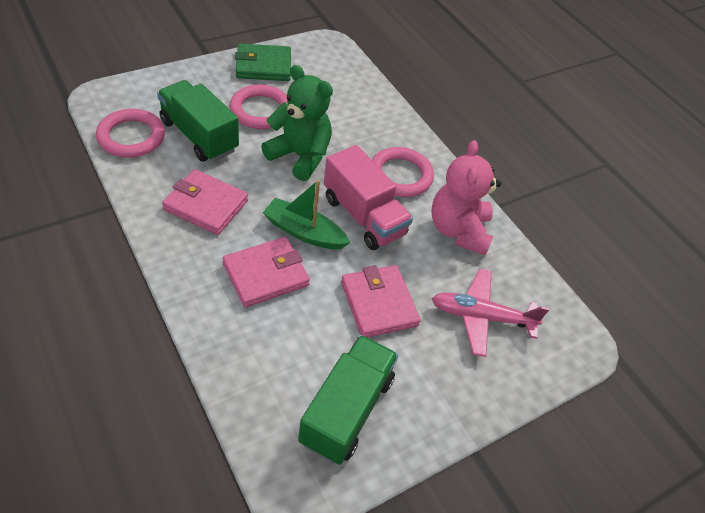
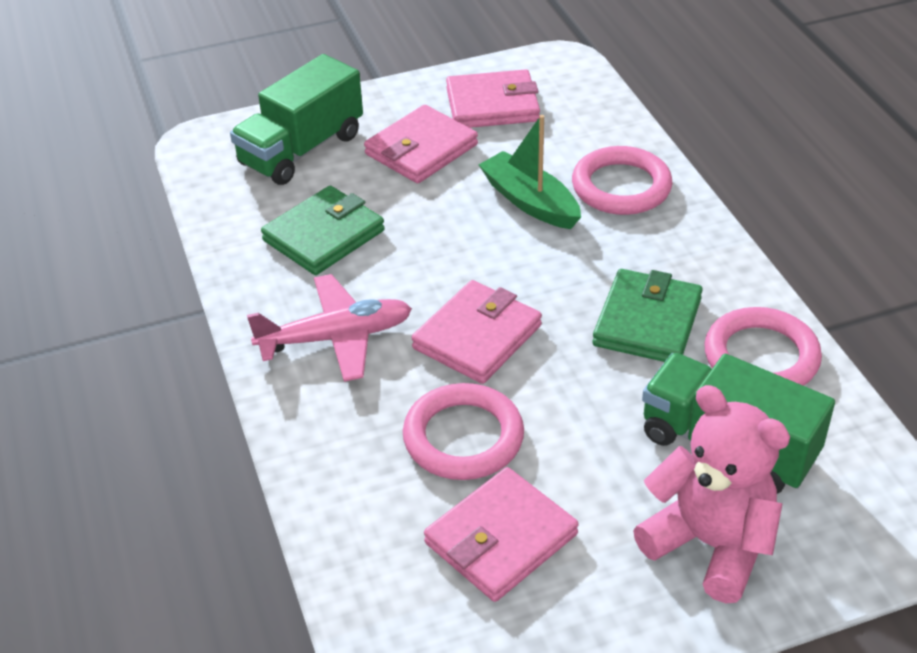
green teddy bear: [261,65,333,181] = 1 -> none = 0
green wallet: [235,43,291,81] = 1 -> [261,186,385,275] [592,269,703,362] = 2
pink truck: [324,145,413,250] = 1 -> none = 0
pink wallet: [162,169,248,235] [223,237,310,308] [341,265,421,338] = 3 -> [364,105,478,183] [412,280,542,384] [424,467,579,602] [446,69,540,128] = 4

